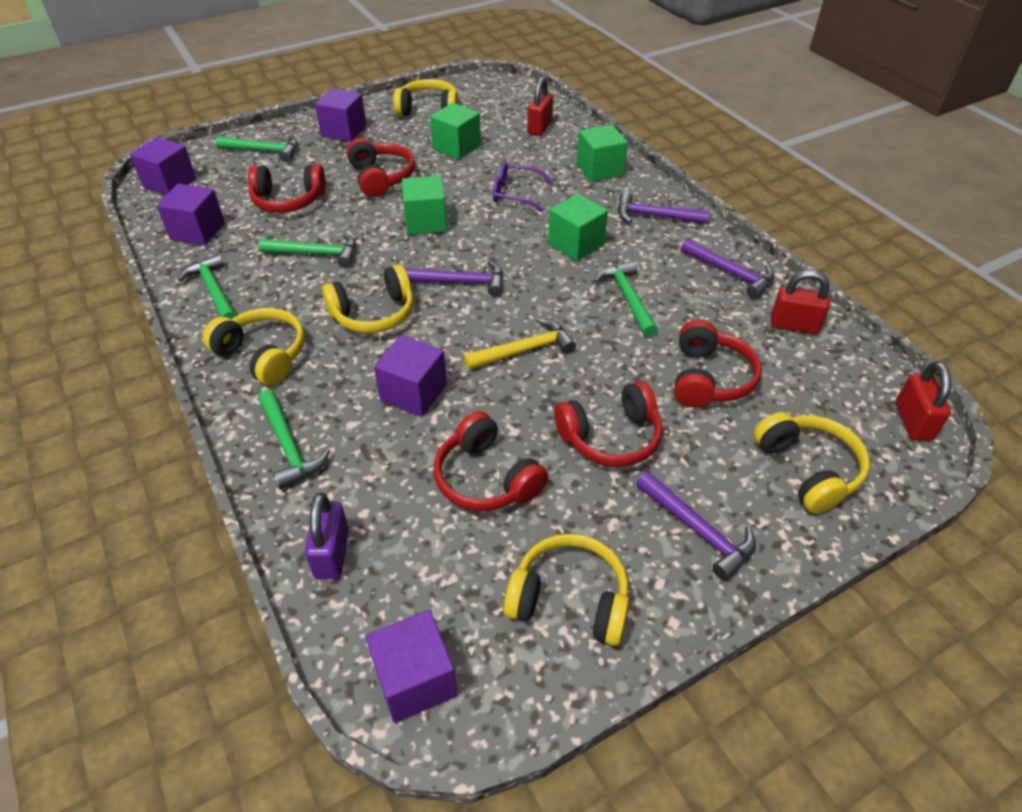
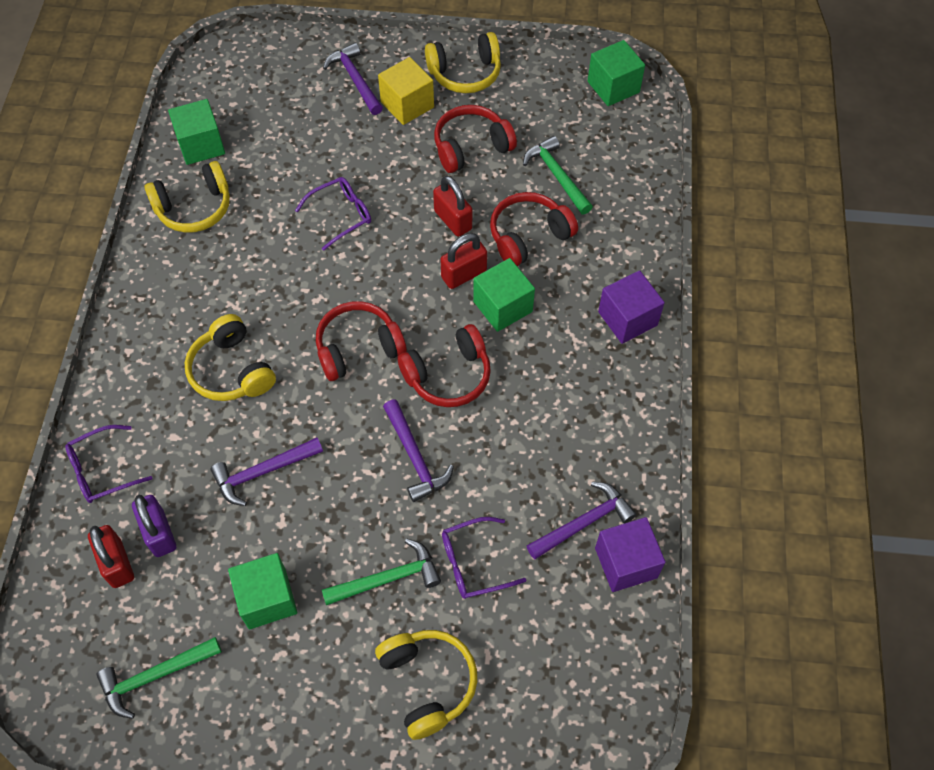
green hammer: [177,253,237,319] [215,135,298,162] [258,390,330,490] [259,234,356,268] [594,261,658,337] = 5 -> [96,637,222,719] [322,539,441,605] [523,136,593,214] = 3
purple cube: [130,137,196,195] [156,184,225,245] [315,89,366,142] [365,610,458,723] [374,335,447,417] = 5 -> [595,517,666,592] [598,270,665,344] = 2
purple glasses: [493,162,553,212] = 1 -> [65,425,153,503] [295,177,371,251] [442,517,526,599] = 3
red headphones: [248,164,326,213] [346,138,415,197] [434,411,548,511] [555,381,663,467] [674,320,762,408] = 5 -> [316,301,406,381] [398,324,491,407] [434,105,517,173] [490,192,578,266] = 4
yellow cube: none = 0 -> [378,57,434,125] = 1
yellow hammer: [464,318,576,370] = 1 -> none = 0
yellow headphones: [203,308,305,385] [322,264,413,333] [393,79,458,116] [504,534,629,646] [754,412,870,514] = 5 -> [145,161,230,233] [185,314,276,401] [375,630,477,740] [425,32,501,93] = 4

